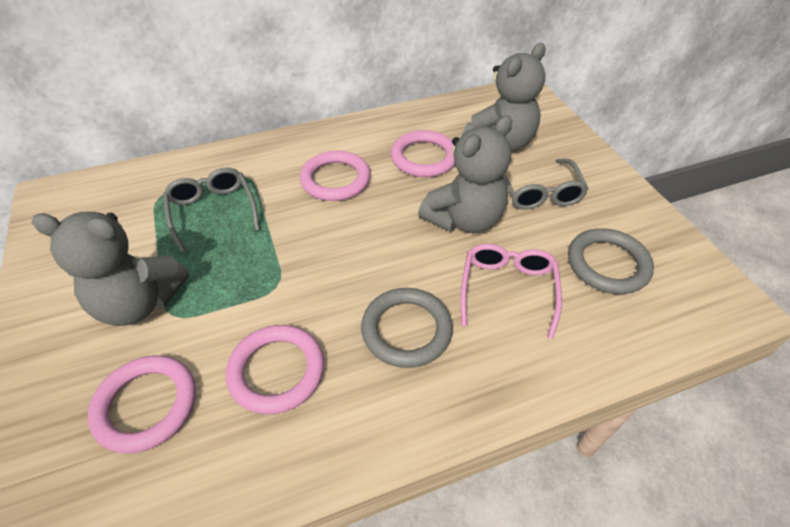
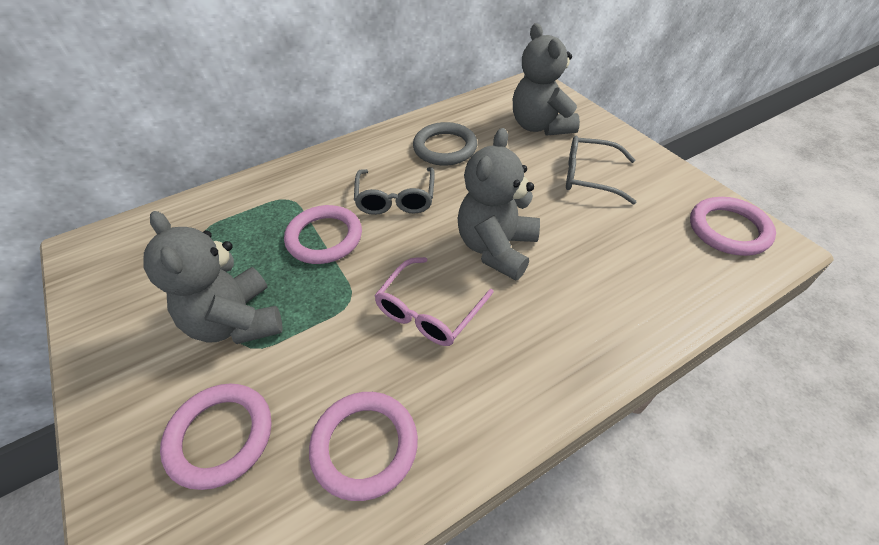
grey ring: [361,288,453,368] [568,228,654,294] = 2 -> [413,122,477,166] = 1

